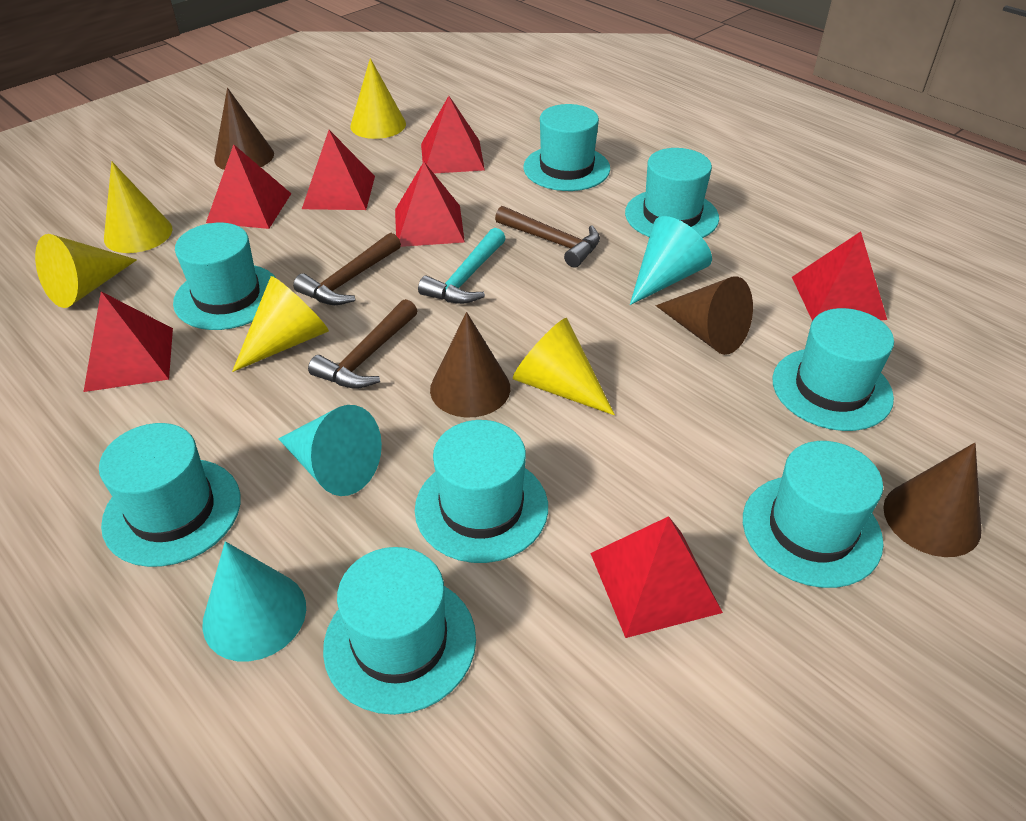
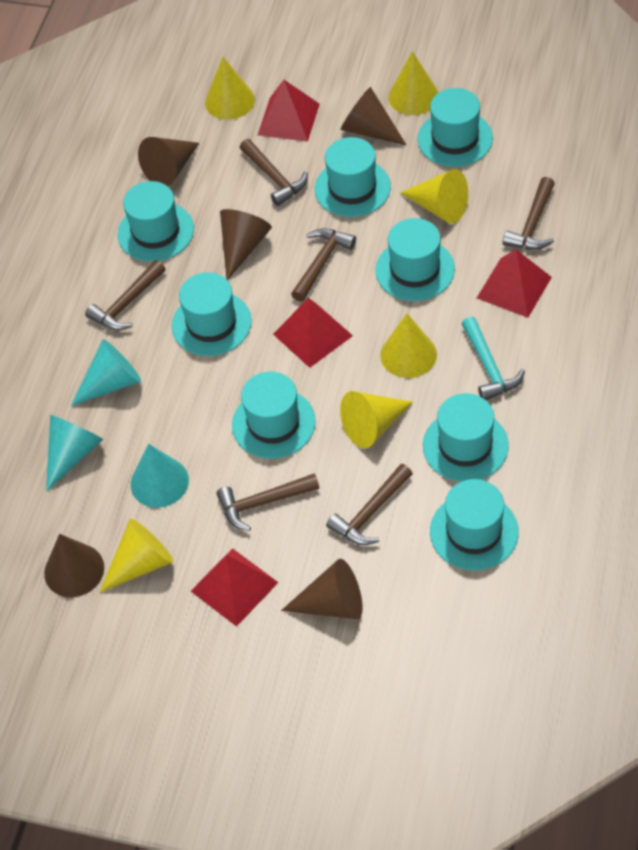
brown cone: [214,88,274,170] [430,312,510,417] [656,276,753,355] [883,443,981,557] = 4 -> [44,534,104,597] [138,137,199,186] [220,209,272,280] [281,559,363,619] [341,87,407,146] = 5
brown hammer: [293,233,401,305] [308,299,417,389] [495,206,600,268] = 3 -> [85,260,166,331] [216,473,319,531] [240,139,308,206] [291,228,356,302] [326,464,413,545] [503,177,555,250] = 6
red pyramid: [84,292,173,392] [206,144,292,229] [302,130,375,210] [395,162,465,247] [421,96,485,174] [590,516,723,638] [792,231,887,321] = 7 -> [191,548,279,627] [258,80,320,142] [273,298,353,368] [477,249,552,318] = 4
yellow cone: [35,234,137,308] [104,161,173,253] [232,276,329,372] [350,58,406,139] [513,318,615,415] = 5 -> [99,519,174,593] [205,57,255,120] [340,391,413,448] [380,313,437,378] [389,51,439,115] [400,169,468,224] = 6

